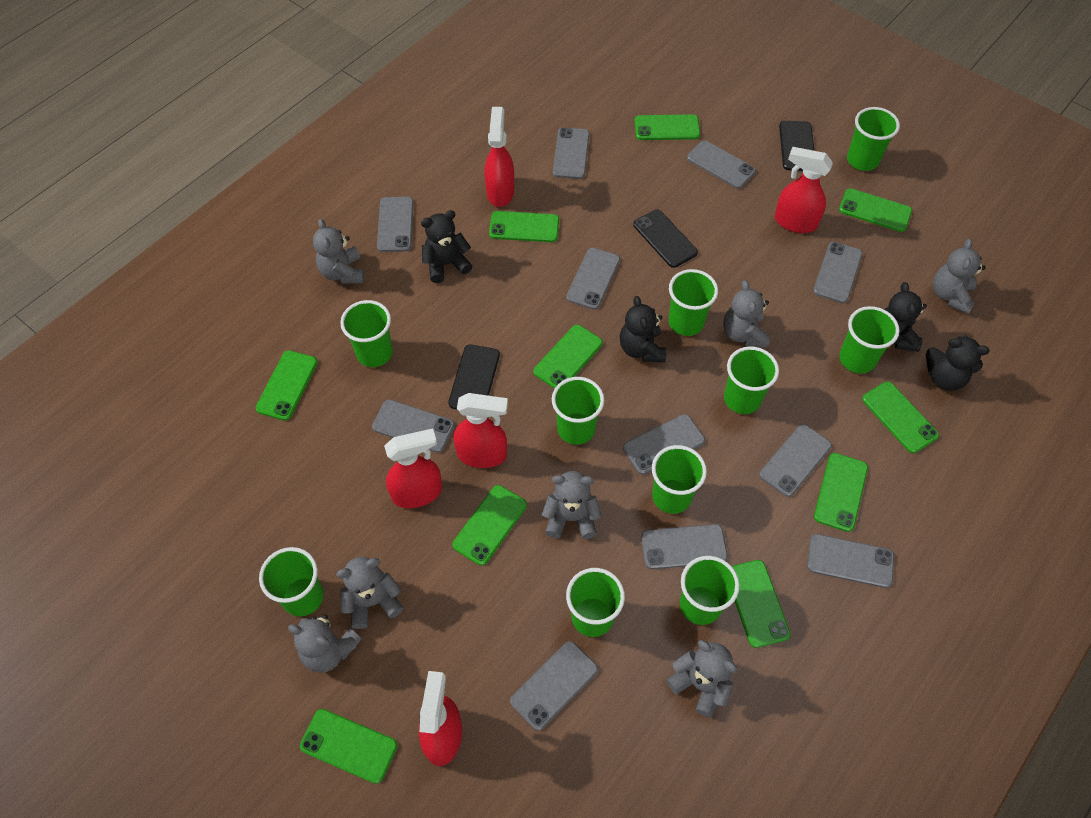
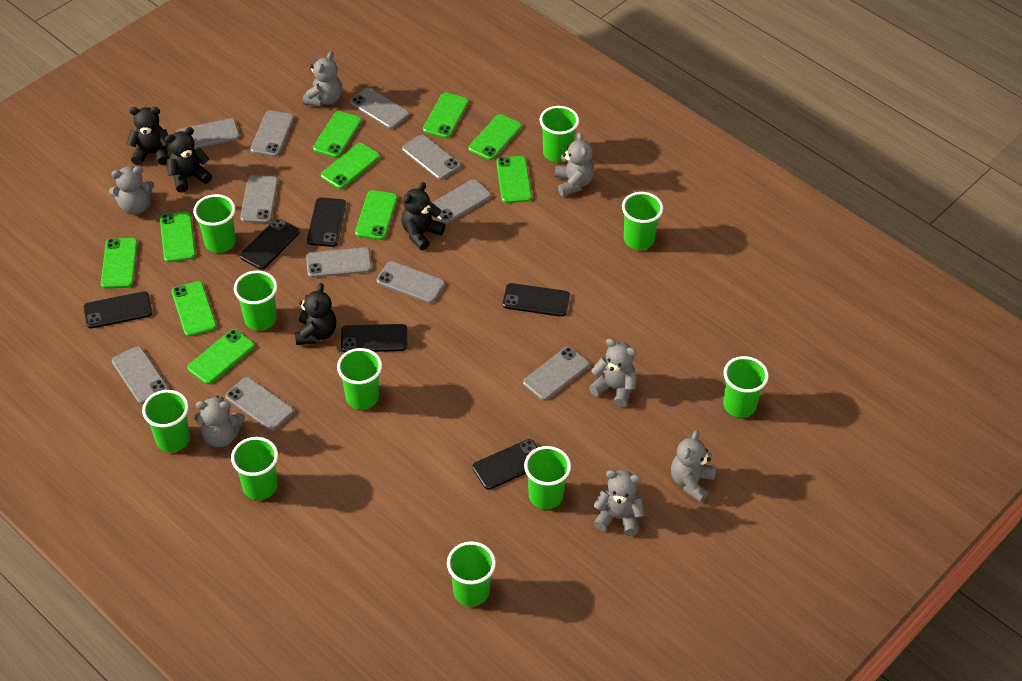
black phone: [448,345,500,410] [633,210,698,268] [779,121,814,171] = 3 -> [84,291,152,328] [240,219,300,269] [307,197,346,247] [341,324,407,352] [472,439,538,490] [503,283,570,317] = 6
red spray bottle: [384,428,442,508] [419,671,462,766] [454,393,508,468] [485,107,514,207] [775,147,833,233] = 5 -> none = 0

